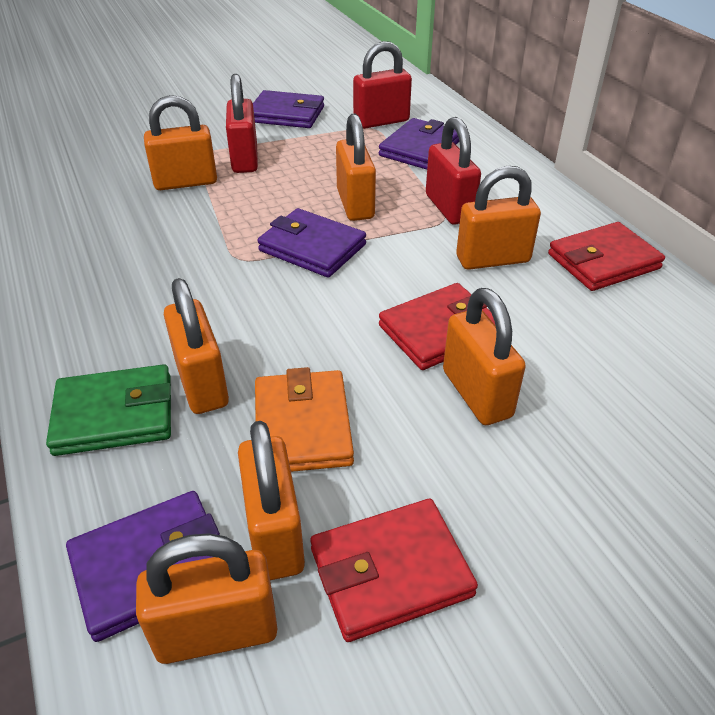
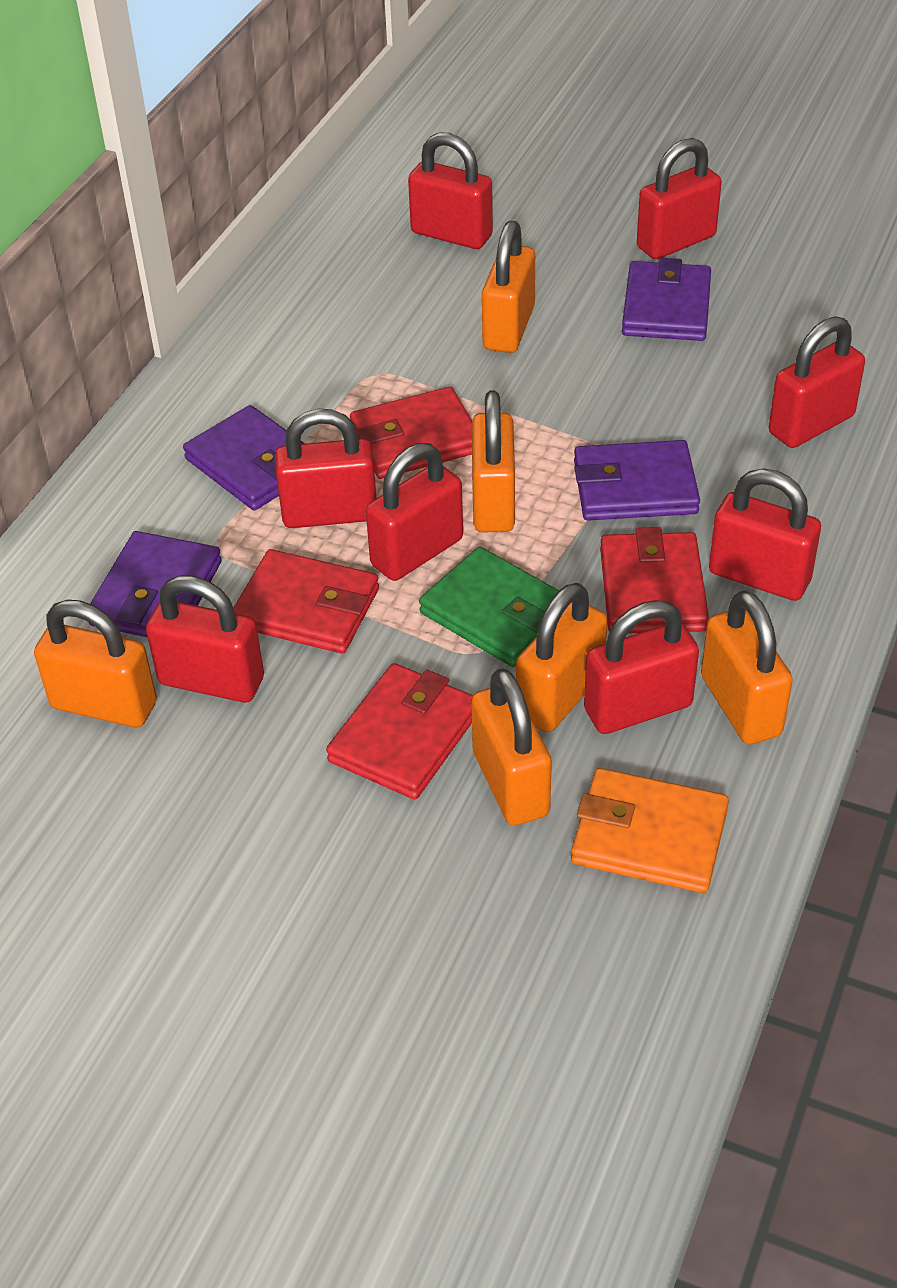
orange padlock: [136,533,277,664] [144,95,217,190] [164,278,229,414] [238,421,305,580] [336,114,376,221] [443,288,526,425] [456,166,541,270] = 7 -> [34,600,157,727] [471,668,552,826] [472,391,515,532] [482,221,535,353] [516,583,608,732] [701,591,793,745] = 6
red padlock: [226,74,258,173] [353,41,412,129] [426,117,481,225] = 3 -> [146,575,264,703] [275,409,376,528] [366,443,463,581] [408,132,493,249] [584,600,699,734] [637,138,722,259] [709,469,821,601] [769,316,865,448] = 8
red wallet: [310,499,478,642] [379,283,495,370] [548,222,665,291] = 3 -> [233,549,379,653] [326,663,473,799] [350,387,472,479] [600,527,709,633] = 4

